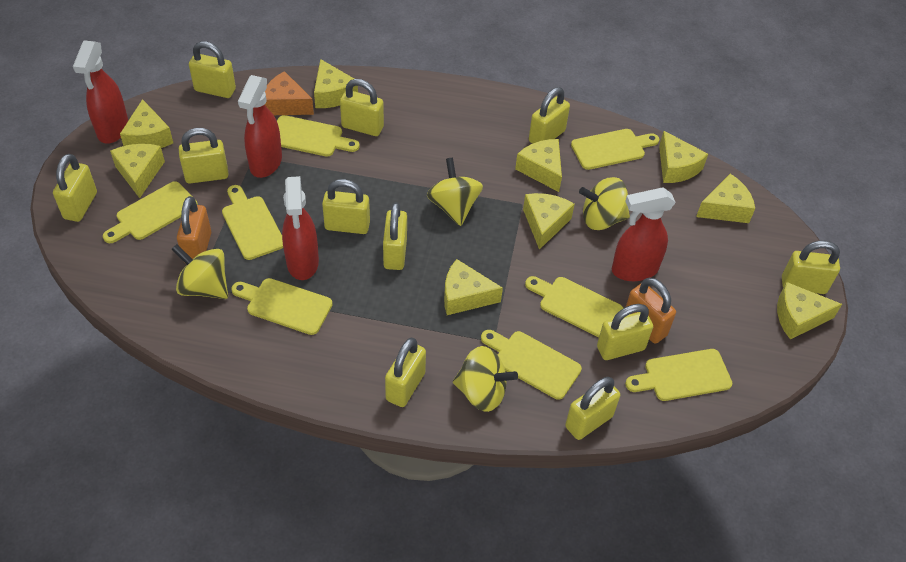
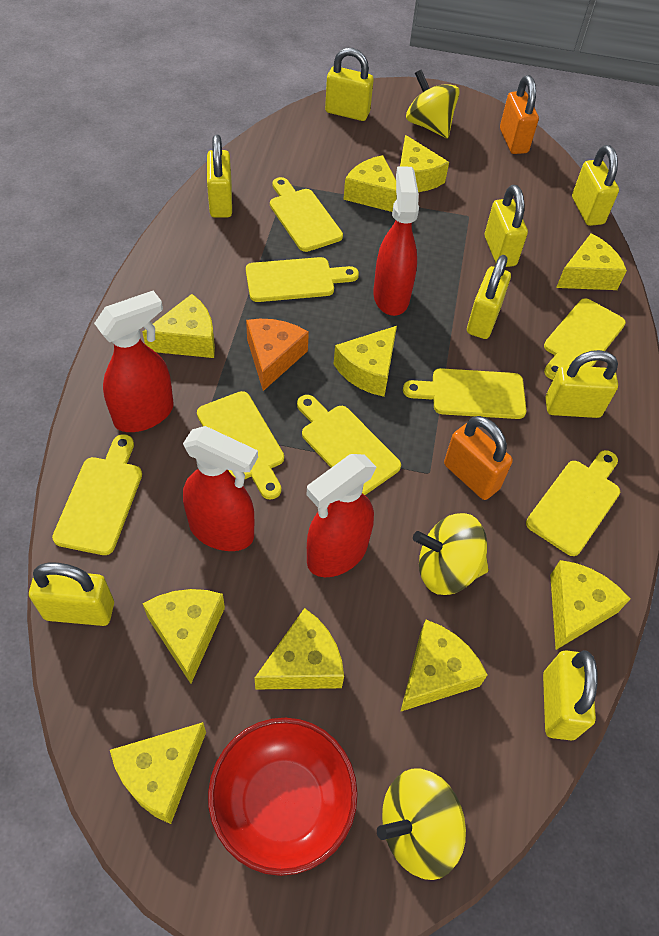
red bowl: none = 0 -> [208,718,358,876] = 1
yellow cheese: [110,144,165,198] [120,99,173,148] [314,59,358,108] [444,259,503,315] [515,139,562,192] [523,193,575,250] [659,131,708,183] [696,174,755,223] [777,282,842,339] = 9 -> [110,722,206,824] [142,294,215,358] [142,589,225,684] [255,608,344,690] [333,326,397,397] [343,155,397,212] [400,135,449,192] [400,620,487,712] [550,560,630,650] [556,233,627,290] = 10
yellow padlock: [53,154,97,222] [179,128,229,184] [189,41,236,98] [322,179,370,234] [340,79,384,136] [383,202,407,270] [385,338,426,407] [529,87,570,144] [565,377,620,440] [597,304,653,360] [782,241,840,294] = 11 -> [29,563,114,626] [207,135,232,218] [325,48,374,121] [467,255,511,339] [485,185,528,267] [543,650,598,740] [545,350,618,418] [572,145,619,226] = 8
yellow spinning top: [171,244,228,299] [427,158,483,226] [453,346,518,412] [579,177,630,230] = 4 -> [377,769,466,880] [406,70,460,138] [413,513,489,595] = 3

